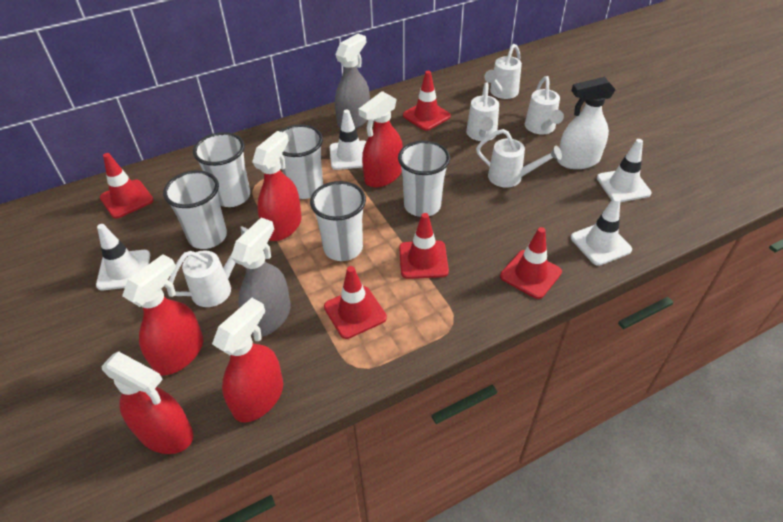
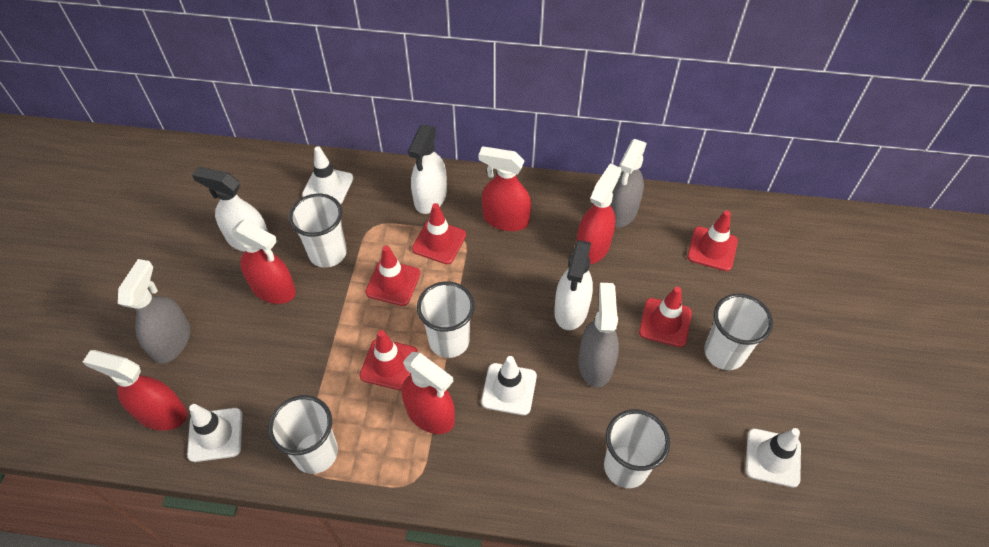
grey spray bottle: [231,217,290,337] [335,34,370,129] = 2 -> [118,259,190,364] [579,283,619,387] [610,139,647,228] = 3
white spray bottle: [557,77,616,169] = 1 -> [192,167,268,252] [408,125,447,214] [554,240,593,330] = 3
white watering can: [169,227,248,307] [466,83,499,141] [476,129,562,187] [484,44,522,99] [525,76,564,134] = 5 -> none = 0

